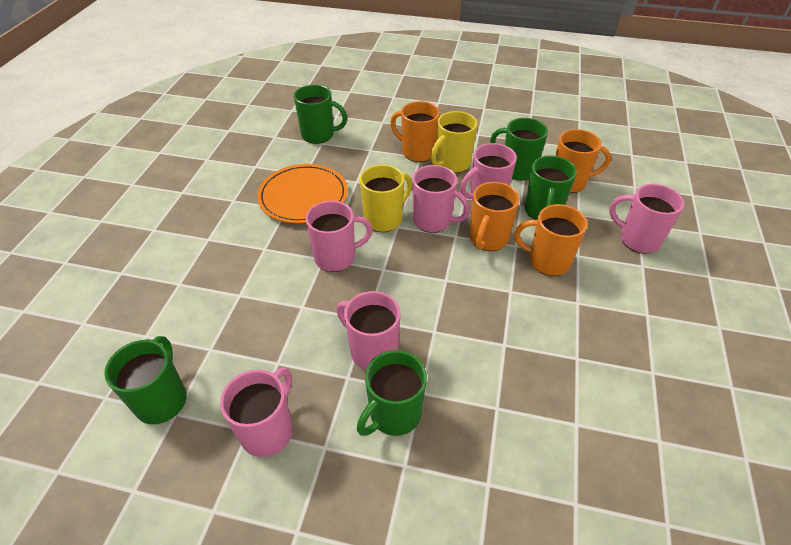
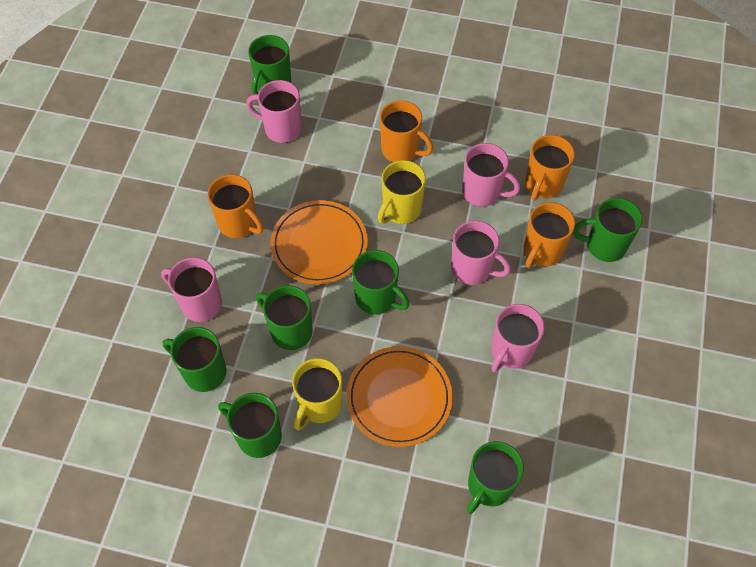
green mug: [104,336,187,424] [294,85,347,144] [357,350,427,436] [490,118,548,180] [525,155,577,220] = 5 -> [163,327,227,392] [218,393,282,458] [248,35,292,95] [256,285,313,350] [352,250,410,315] [467,441,524,514] [573,198,642,262] = 7
orange plate: [257,164,348,223] = 1 -> [271,200,368,284] [346,346,453,447] = 2
pink mug: [220,368,293,457] [306,201,373,272] [336,291,401,370] [412,165,470,233] [460,143,517,200] [609,184,685,254] = 6 -> [161,257,222,322] [246,80,302,143] [451,220,511,285] [462,143,520,207] [492,304,544,372] = 5

